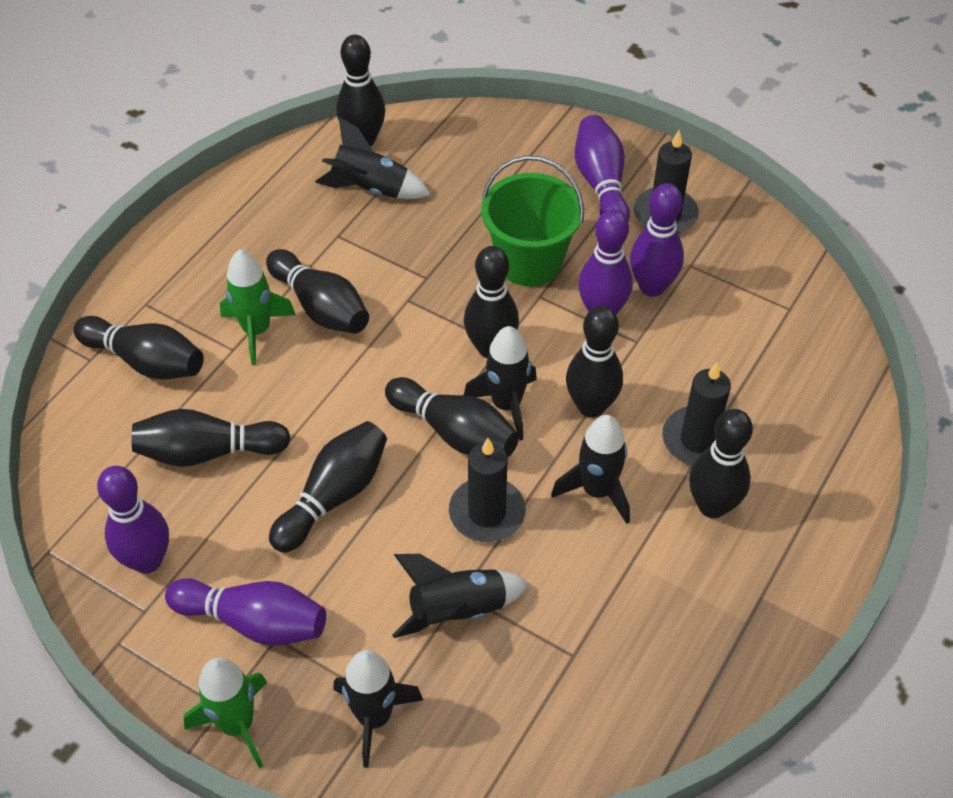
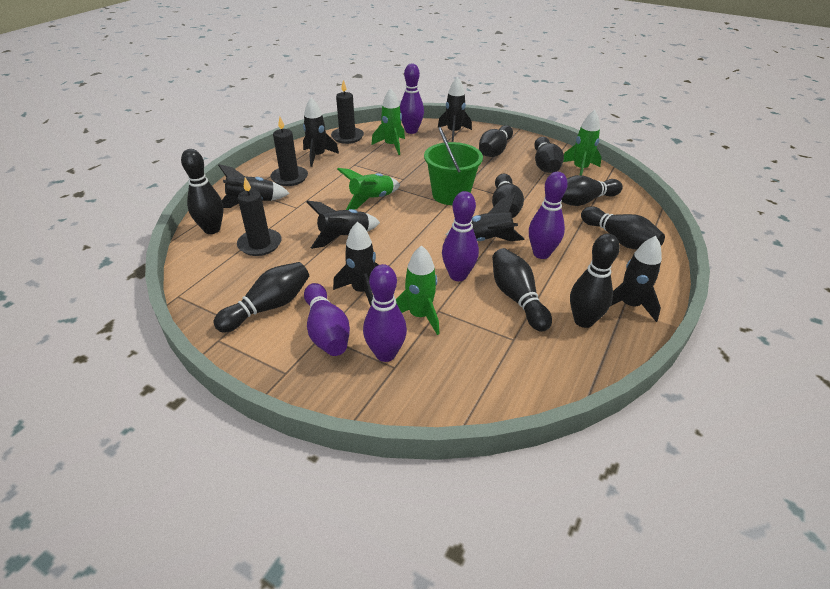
black rocket: [315,117,431,199] [333,650,423,768] [392,554,530,638] [464,326,537,440] [551,415,630,524] = 5 -> [218,164,290,208] [303,98,339,167] [306,200,380,249] [333,222,378,306] [438,77,472,142] [446,194,524,241] [611,236,662,322] = 7
green rocket: [184,658,267,769] [220,250,296,365] = 2 -> [337,168,400,210] [371,88,405,155] [396,245,439,335] [563,110,602,175] = 4

